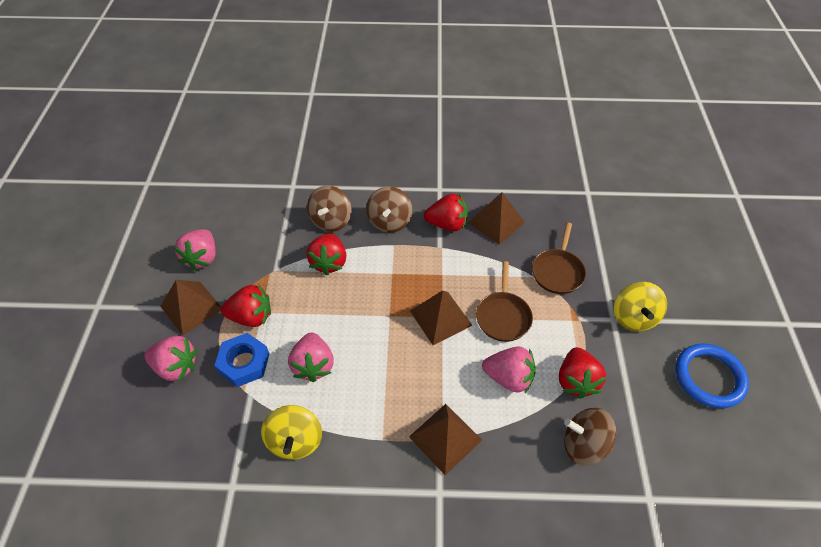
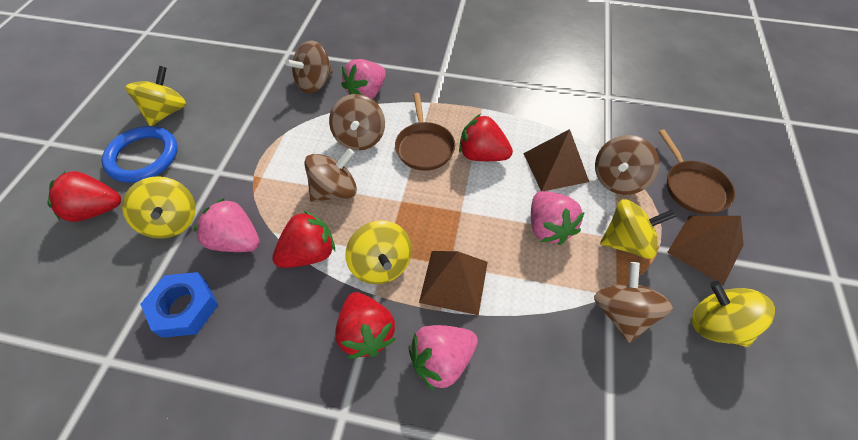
brown pyramid: [160,280,221,336] [409,404,482,475] [410,290,473,345] [468,192,525,245] = 4 -> [419,251,488,315] [523,129,589,191] [667,216,744,285] = 3
brown spinning top: [307,185,351,232] [366,186,412,233] [564,408,616,466] = 3 -> [285,40,333,93] [305,148,357,202] [329,94,385,151] [594,262,673,343] [595,135,660,195] = 5
yellow spinning top: [261,405,322,460] [614,282,667,332] = 2 -> [122,176,196,239] [126,66,186,126] [345,221,412,284] [600,199,676,259] [692,281,775,347] = 5

